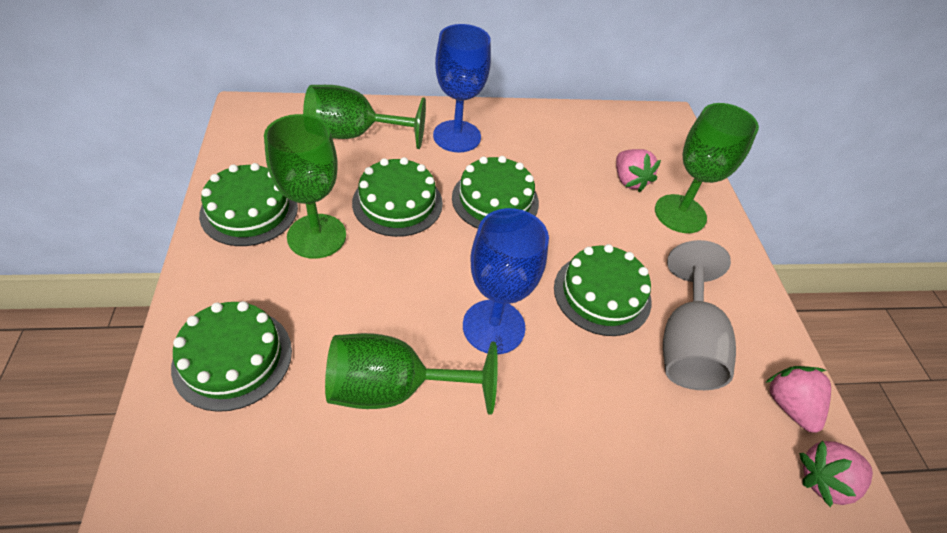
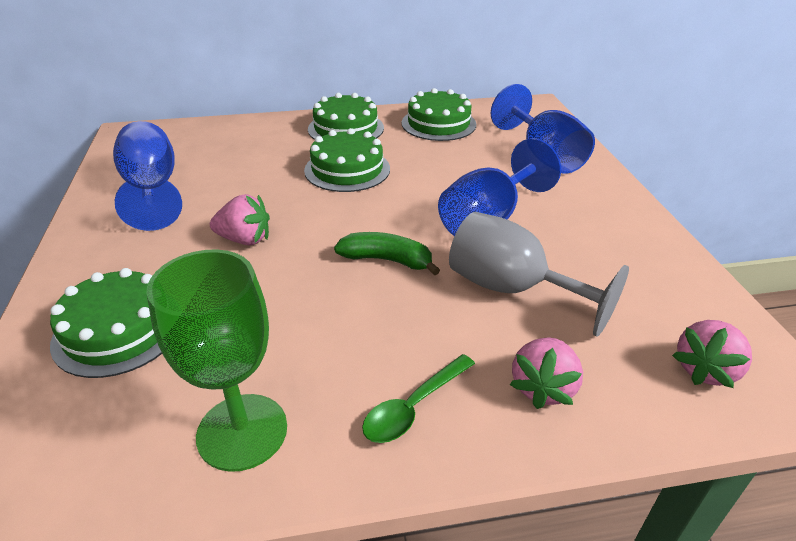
blue goblet: [433,24,491,153] [463,208,549,354] = 2 -> [113,121,182,231] [438,138,561,236] [491,84,595,174] = 3
green banana: none = 0 -> [334,232,440,276] = 1
green cake: [171,301,292,412] [199,163,298,246] [352,157,443,237] [452,156,539,228] [554,244,651,336] = 5 -> [50,268,162,378] [304,128,390,192] [308,93,384,140] [402,88,476,141] = 4
green goblet: [264,114,346,259] [303,85,426,149] [325,333,498,415] [655,103,759,233] = 4 -> [146,249,287,472] = 1
green spoon: none = 0 -> [362,354,475,443] = 1

